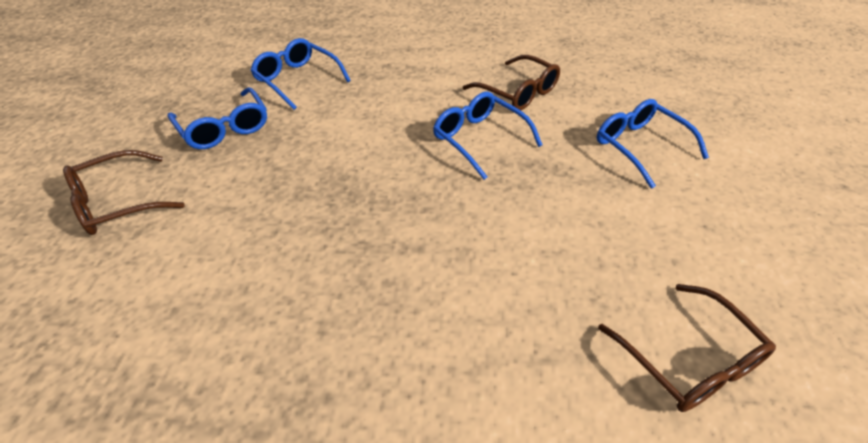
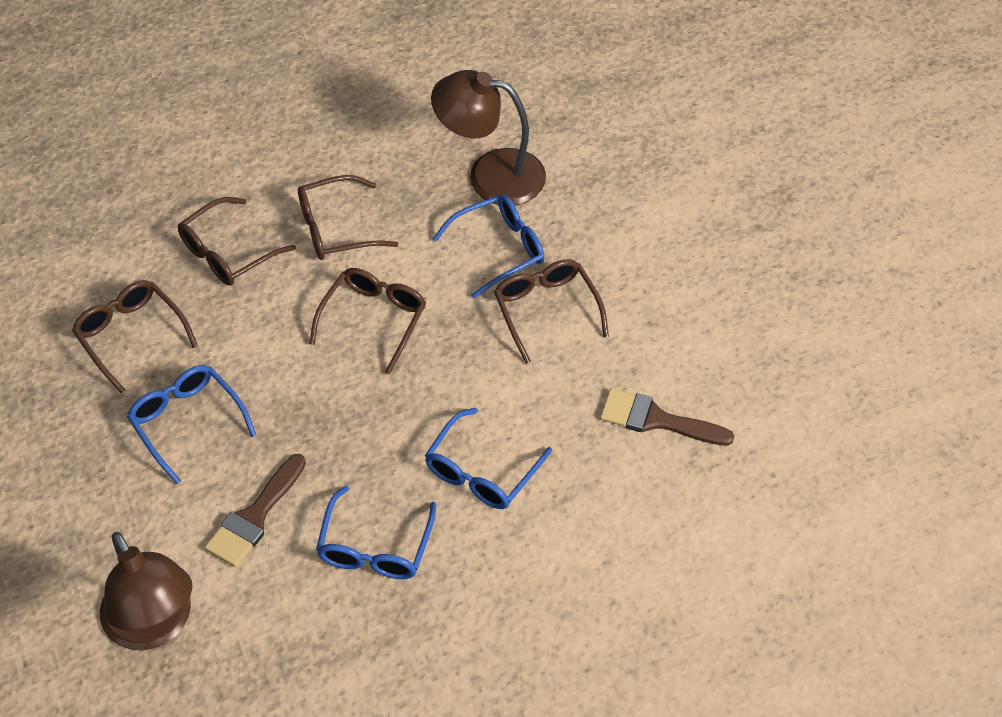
brown brush: none = 0 -> [205,454,306,567] [600,388,734,446] = 2
brown glasses: [63,150,185,235] [463,55,560,110] [598,284,776,412] = 3 -> [72,280,198,393] [178,197,296,286] [298,175,398,260] [309,268,426,374] [494,259,609,364] = 5
brown lamp: none = 0 -> [100,532,192,650] [431,70,546,205] = 2

